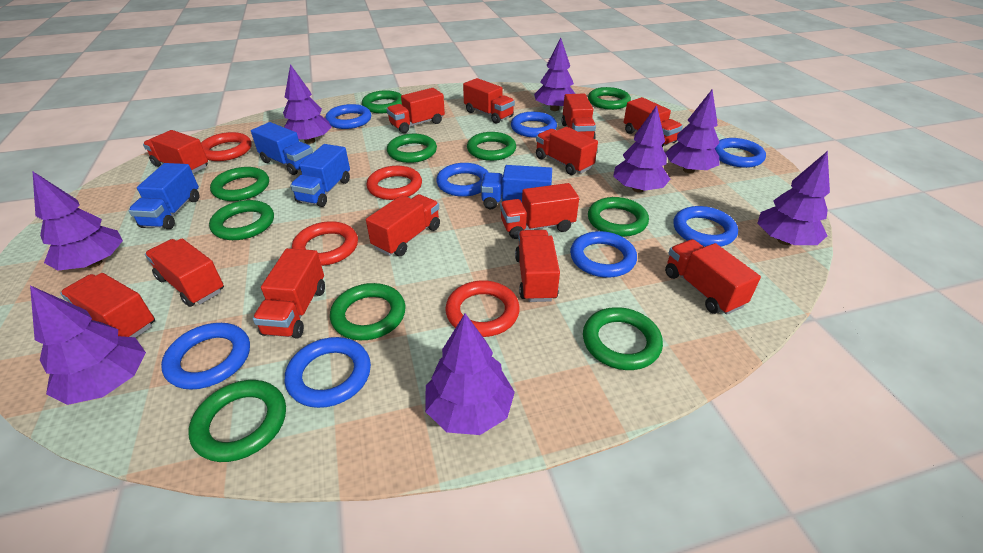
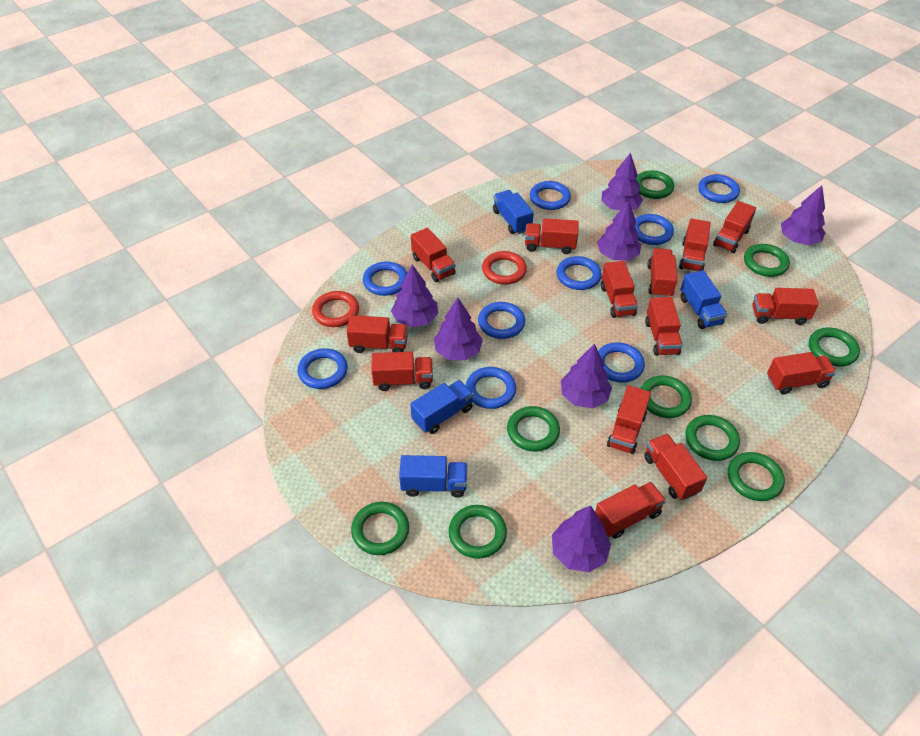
blue ring: [161,323,250,390] [285,337,371,408] [325,104,371,129] [436,163,488,197] [511,112,557,138] [570,231,637,278] [673,206,738,247] [714,138,766,168] = 8 -> [298,348,348,389] [363,261,407,296] [466,367,516,409] [478,302,525,339] [530,181,571,210] [556,256,602,290] [598,342,645,383] [635,214,674,245] [698,174,740,203] = 9
green ring: [189,380,286,462] [209,200,274,240] [210,167,269,201] [330,283,406,340] [362,90,402,113] [387,134,437,163] [467,132,516,161] [583,307,663,370] [588,87,631,110] [588,197,649,237] = 10 -> [351,502,409,555] [449,505,507,559] [507,406,560,451] [636,170,674,199] [641,375,692,418] [685,415,740,461] [728,452,785,501] [744,244,790,277] [809,328,860,367] = 9
purple tree: [30,285,146,405] [33,172,123,270] [283,64,332,144] [425,314,515,435] [534,38,575,111] [613,105,671,193] [665,90,720,173] [758,151,830,245] = 8 -> [391,265,438,327] [434,298,483,360] [552,505,611,572] [561,344,612,408] [597,200,641,261] [601,153,643,211] [781,185,825,245] = 7
red ring: [201,132,251,161] [292,221,358,266] [367,166,422,200] [445,280,520,337] = 4 -> [312,291,359,327] [482,251,527,285] = 2
red truck: [60,273,155,338] [143,130,208,174] [145,239,224,307] [253,248,325,339] [366,194,440,256] [387,88,445,133] [463,78,515,124] [500,183,579,239] [515,230,560,302] [536,127,598,175] [562,93,596,139] [624,97,683,147] [665,239,761,315] = 13 -> [346,315,408,353] [371,352,433,391] [411,228,456,282] [525,218,579,254] [595,482,666,539] [601,261,638,318] [607,385,651,454] [644,434,707,501] [645,297,683,356] [647,248,677,297] [679,219,711,271] [713,201,756,253] [752,288,819,325] [767,352,836,394] = 14

